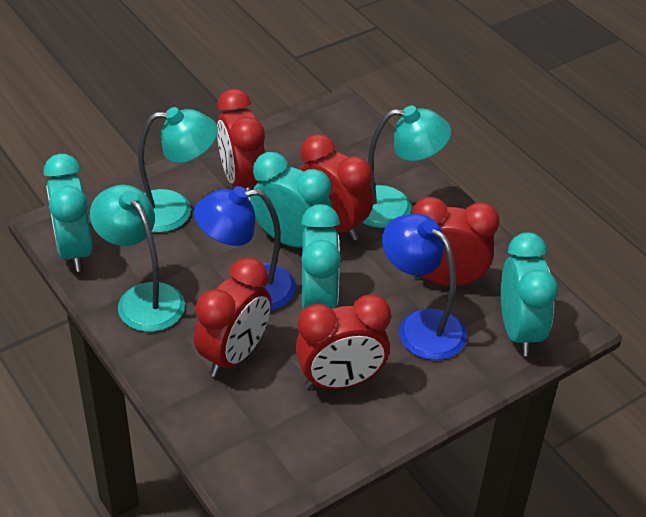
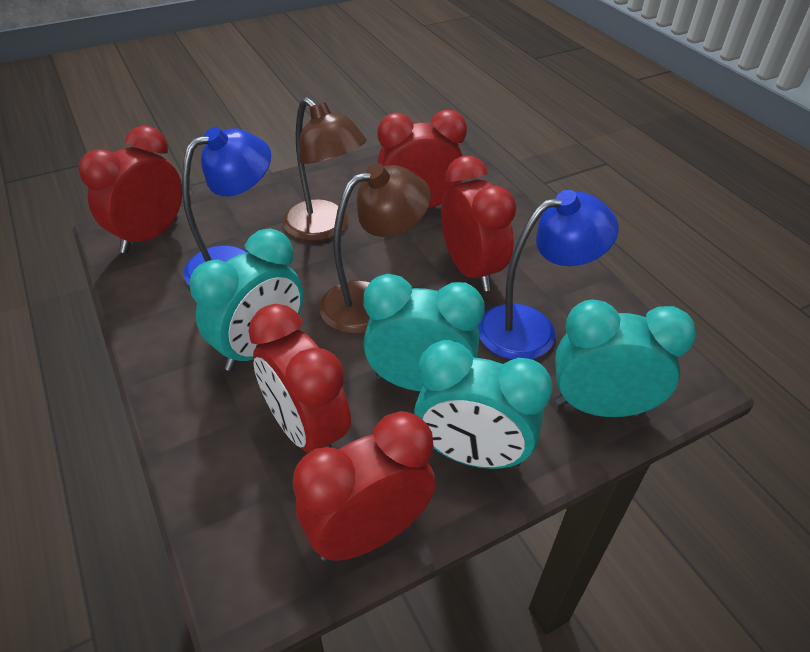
brown lamp: none = 0 -> [283,97,367,241] [319,163,431,334] = 2
turquoise lamp: [90,185,185,332] [138,107,218,233] [362,106,451,228] = 3 -> none = 0

